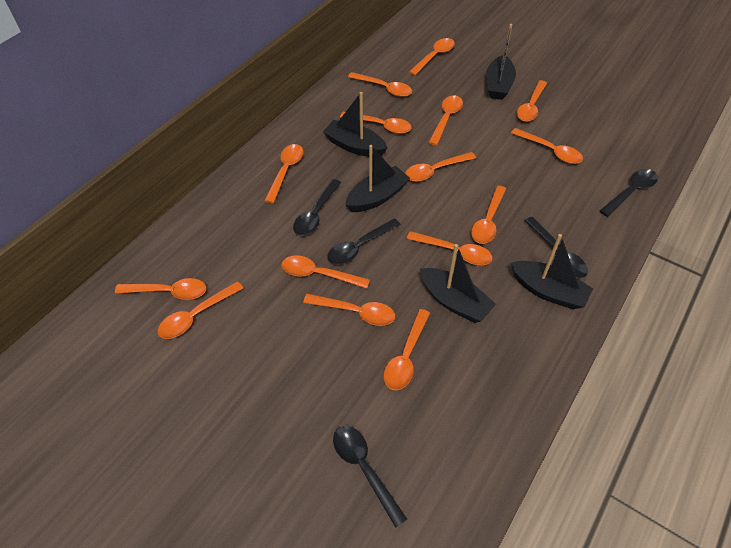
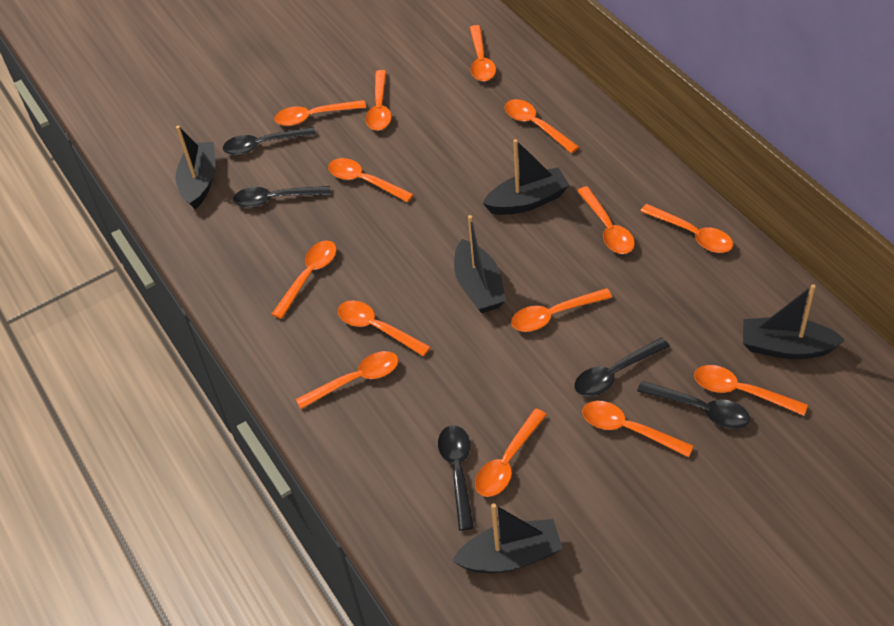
orange spoon: [115,278,206,300] [158,281,243,339] [264,144,303,203] [281,255,370,288] [303,294,395,326] [340,112,412,134] [348,72,412,97] [384,309,430,390] [405,152,476,182] [407,231,493,265] [409,38,455,76] [428,95,463,146] [471,185,506,244] [511,128,583,164] [517,80,547,122] = 15 -> [272,240,337,319] [274,100,366,126] [296,351,399,409] [328,158,414,202] [338,300,431,356] [366,70,392,131] [470,25,496,81] [475,409,547,497] [505,99,579,153] [511,288,612,332] [577,186,635,254] [582,401,694,457] [640,204,733,253] [694,365,808,416] = 14

